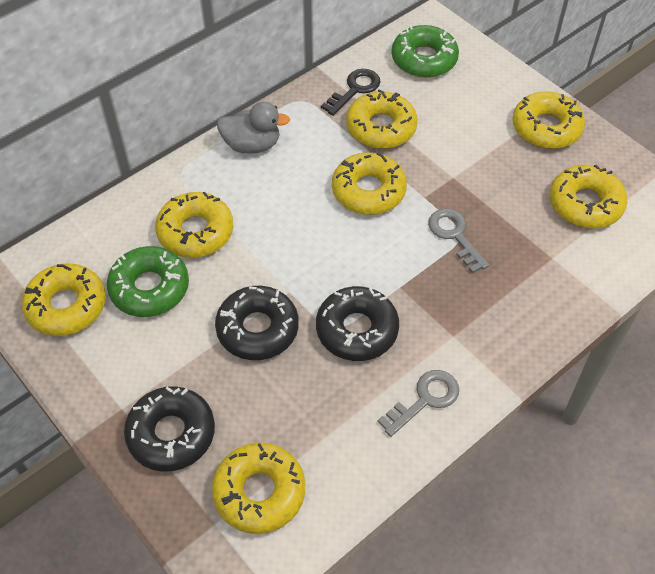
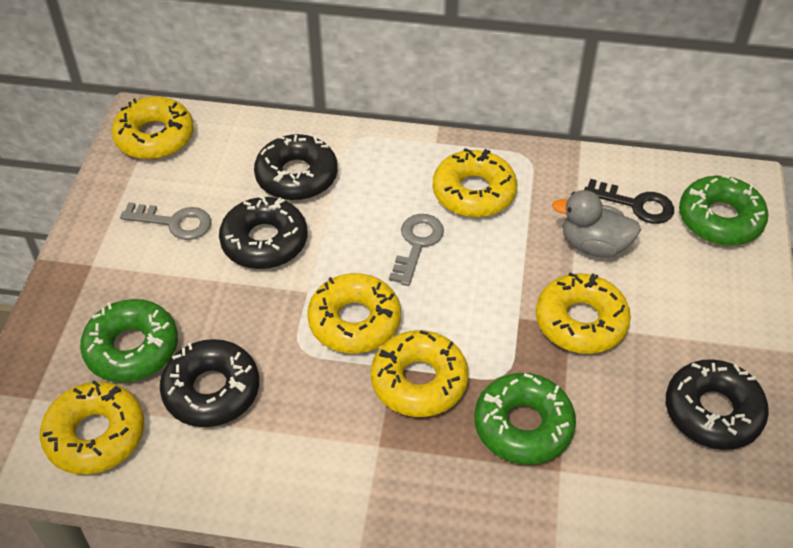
black donut: [124,386,215,472] [215,286,299,360] [316,286,399,361] = 3 -> [160,339,259,427] [219,195,307,269] [254,134,338,200] [666,359,769,450] = 4
green donut: [107,246,189,317] [391,25,459,78] = 2 -> [80,299,178,382] [474,373,576,465] [679,174,768,246] = 3
yellow donut: [21,263,106,336] [155,192,233,258] [212,443,305,534] [332,152,407,215] [346,89,418,149] [513,91,585,149] [550,165,627,228] = 7 -> [40,380,144,475] [112,97,194,159] [307,273,401,353] [371,330,469,417] [433,148,517,217] [536,273,631,354] = 6

